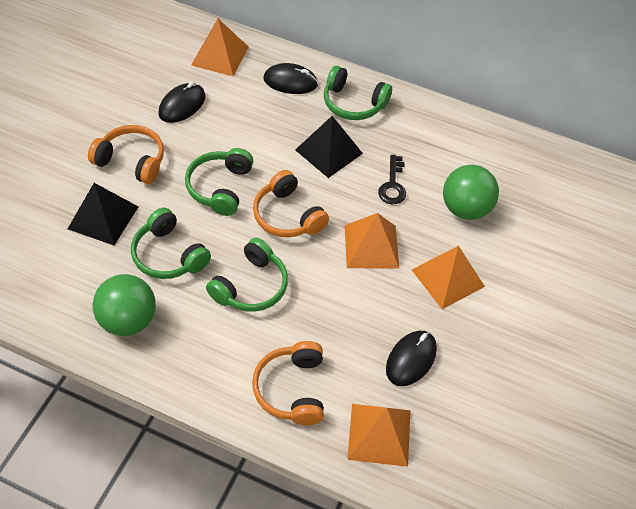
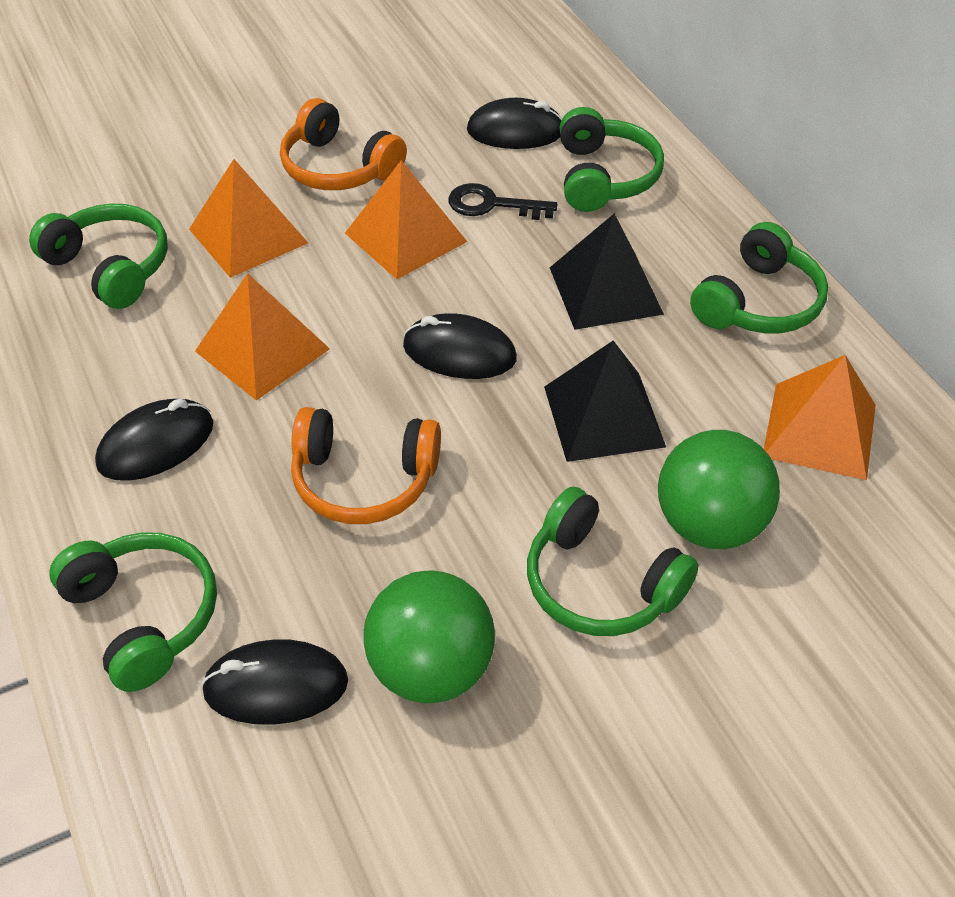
black mouse: [158,82,205,123] [263,63,318,94] [386,331,437,386] = 3 -> [95,399,213,481] [201,639,348,725] [403,313,517,379] [467,98,562,149] = 4
green headphones: [131,208,211,279] [185,148,253,216] [206,238,288,312] [324,66,392,120] = 4 -> [29,204,168,309] [49,532,217,692] [527,487,699,636] [560,107,664,212] [690,222,828,333] = 5
orange headphones: [88,125,164,184] [252,341,324,425] [253,170,329,238] = 3 -> [280,98,407,190] [291,407,441,524] = 2

